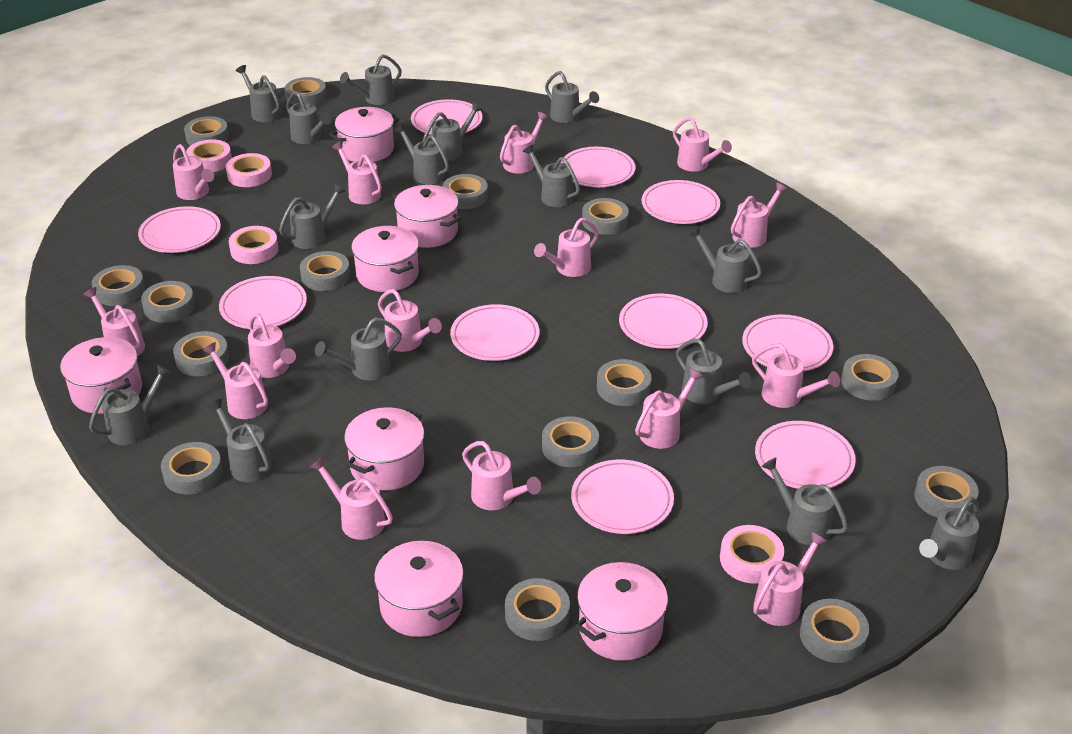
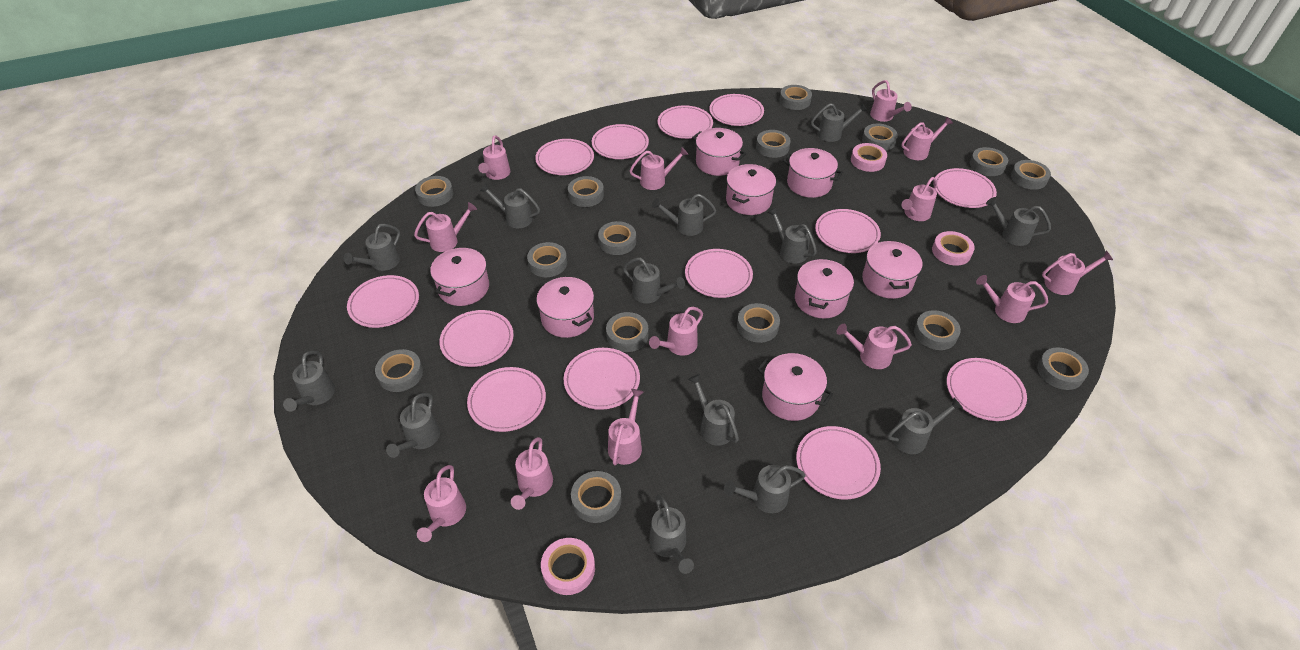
grey watering can: [89,364,171,445] [207,398,272,482] [236,65,281,122] [279,184,345,249] [286,91,332,144] [315,317,402,380] [340,54,402,105] [394,124,449,184] [422,103,482,161] [523,145,580,207] [545,71,599,123] [676,339,751,404] [688,226,762,293] [761,457,848,545] [919,497,979,570] = 15 -> [283,351,335,412] [344,224,400,271] [386,393,440,458] [480,183,540,228] [623,258,685,303] [649,495,694,574] [652,194,716,236] [688,374,739,446] [724,465,806,513] [767,207,817,264] [811,103,867,142] [887,398,963,454] [986,197,1051,246] = 13
pink plate: [138,206,221,253] [219,276,307,329] [411,99,482,135] [450,304,540,361] [560,147,635,187] [571,460,674,534] [619,294,708,349] [642,180,720,224] [742,314,833,371] [755,421,856,489] = 10 -> [347,275,419,328] [439,310,514,367] [467,367,546,432] [535,139,594,175] [564,348,640,410] [592,124,649,159] [658,105,713,139] [685,249,753,298] [709,94,764,126] [796,426,881,499] [815,209,881,253] [933,168,997,208] [947,358,1027,421] = 13
pink pot: [60,337,142,414] [329,107,400,162] [344,407,424,491] [352,226,419,292] [374,541,464,637] [393,185,461,248] [575,562,668,661] = 7 -> [430,247,489,306] [536,277,594,338] [692,128,746,176] [726,164,776,215] [757,353,833,421] [783,148,843,198] [795,258,854,319] [862,240,923,299] = 8
pink tape: [186,139,232,172] [226,153,272,187] [229,226,279,264] [720,525,784,584] = 4 -> [541,538,595,595] [851,143,887,172] [932,231,975,266] = 3
pink watering can: [83,287,145,356] [173,144,214,200] [202,342,268,419] [248,313,296,378] [310,457,393,540] [332,141,382,204] [378,289,442,352] [462,441,541,510] [500,112,549,174] [534,218,599,277] [635,368,704,449] [673,117,732,172] [731,182,788,248] [752,343,840,408] [753,532,827,626] = 15 -> [414,202,477,252] [417,465,466,542] [478,135,510,180] [511,437,553,510] [608,389,644,465] [630,147,688,190] [649,307,703,356] [836,324,912,369] [870,80,912,122] [901,117,953,160] [902,177,937,221] [976,275,1048,323] [1042,251,1113,295] = 13

